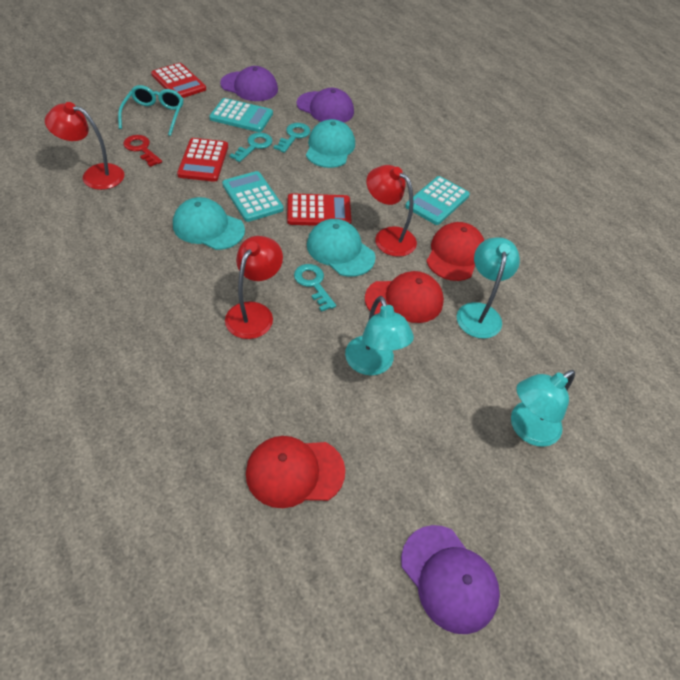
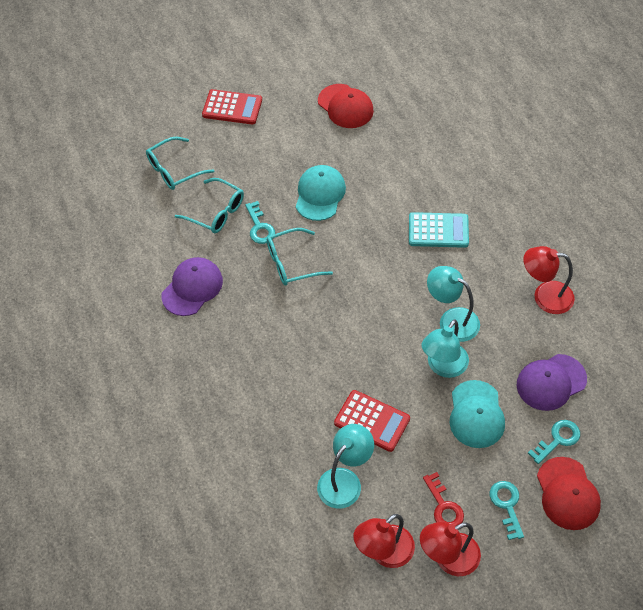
purple cap: [220,66,278,101] [297,88,354,123] [401,525,500,634] = 3 -> [161,257,223,316] [517,354,587,411] = 2
red calculator: [151,63,206,98] [177,138,228,182] [287,193,351,226] = 3 -> [202,89,262,124] [334,390,410,452] = 2
red cap: [246,436,345,508] [365,271,444,323] [426,222,484,281] = 3 -> [318,84,374,128] [537,457,601,530] = 2
turquoise calculator: [209,98,273,132] [222,171,284,222] [405,176,470,225] = 3 -> [409,212,469,248] = 1
turquoise cap: [173,197,245,250] [306,119,355,168] [307,219,375,277] = 3 -> [295,165,346,221] [450,380,505,448] = 2
turquoise glasses: [118,85,183,136] = 1 -> [146,137,214,190] [175,178,244,233] [267,228,333,286] = 3

